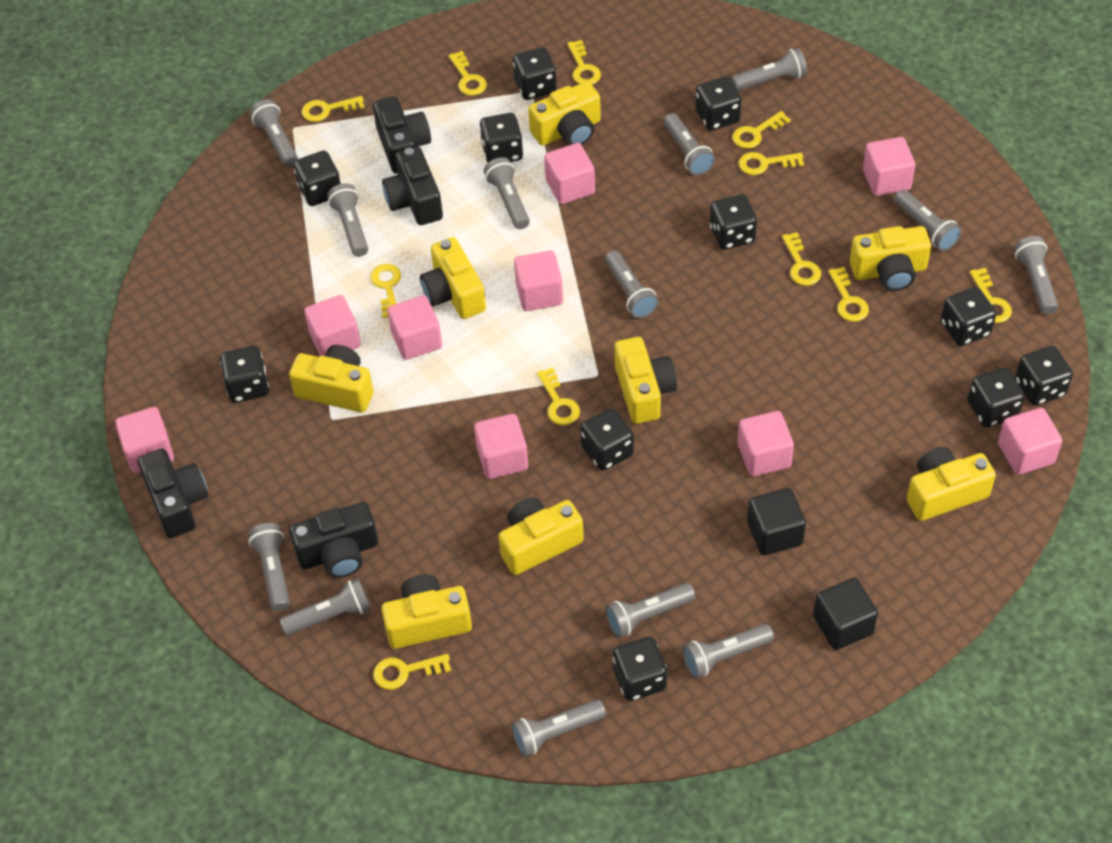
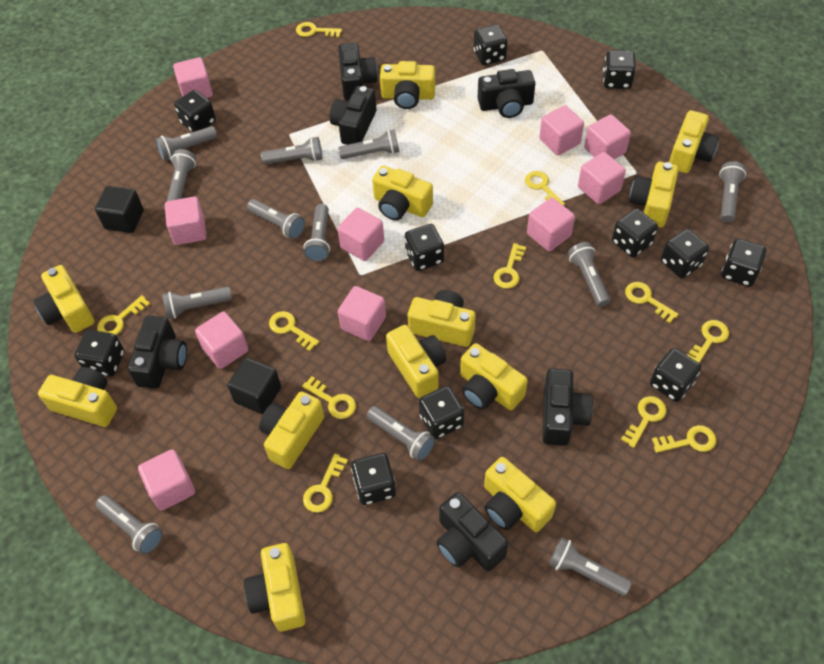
black camera: [137,448,209,538] [289,502,378,578] [373,96,431,174] [382,146,443,225] = 4 -> [128,316,187,389] [330,86,377,145] [338,43,378,101] [436,492,509,571] [478,69,535,118] [542,368,593,446] = 6
grey flashlight: [248,523,290,611] [250,99,298,167] [280,578,371,636] [327,183,368,257] [484,157,530,229] [512,699,606,757] [605,251,659,318] [606,583,695,638] [664,113,715,175] [682,624,774,678] [732,48,807,91] [894,189,962,251] [1014,236,1058,314] = 13 -> [95,495,163,555] [155,126,217,160] [162,286,232,319] [166,149,196,202] [247,199,305,239] [261,137,323,164] [304,204,330,262] [338,129,399,159] [367,406,435,461] [549,537,632,596] [568,242,610,307] [719,161,746,222] = 12
pink cube: [115,407,174,473] [304,295,361,356] [387,295,442,360] [474,414,528,479] [514,251,563,311] [544,143,595,204] [738,411,794,476] [863,137,915,196] [998,408,1062,475] = 9 -> [138,449,195,511] [165,197,206,245] [173,57,213,98] [195,312,248,369] [338,208,384,261] [338,286,386,341] [527,198,575,251] [539,105,584,155] [578,152,626,204] [584,114,631,160] = 10
yellow camera: [289,345,374,412] [382,575,472,649] [420,237,486,319] [498,497,584,575] [528,81,601,146] [614,337,677,424] [850,226,931,291] [907,447,996,521] = 8 -> [33,265,95,333] [38,367,117,427] [244,543,306,632] [259,391,324,469] [372,166,433,220] [380,61,435,109] [386,325,446,398] [408,290,476,347] [460,343,528,410] [484,457,556,532] [629,162,679,228] [669,110,719,173] = 12

